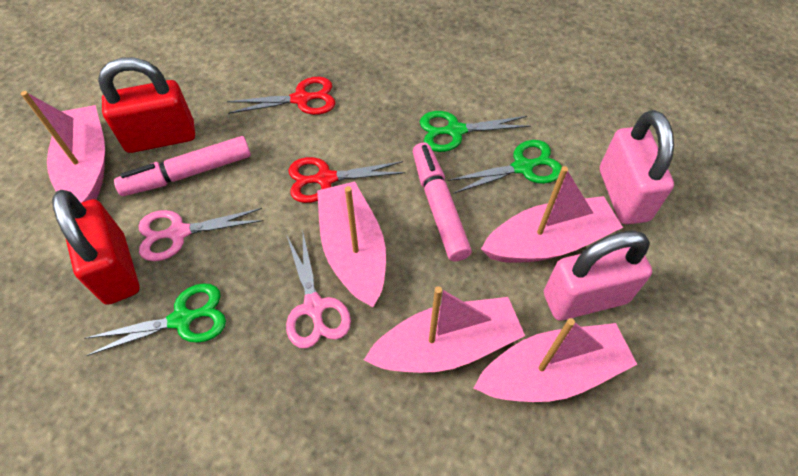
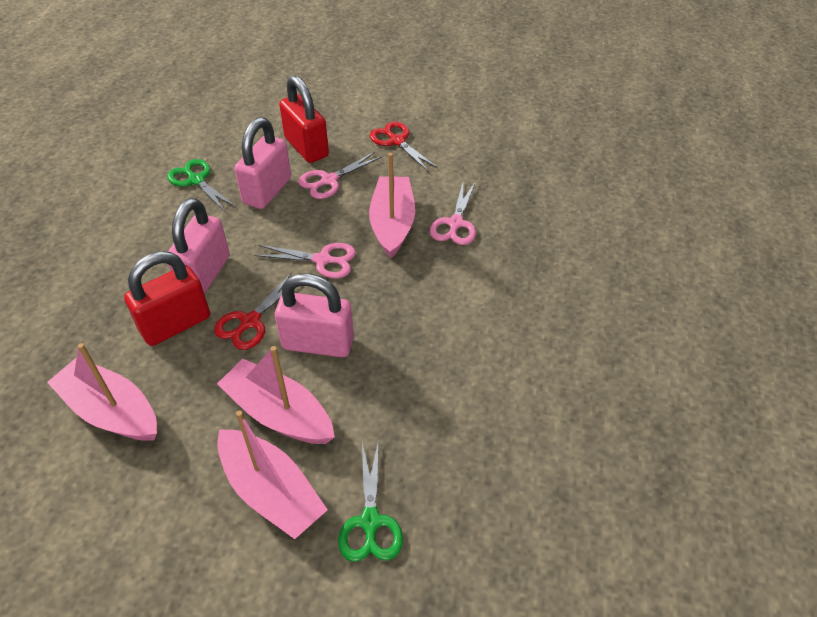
green scissors: [85,283,226,356] [420,111,531,152] [447,140,562,194] = 3 -> [167,159,237,211] [338,443,403,562] = 2
pink boat: [21,91,105,203] [317,182,386,307] [364,286,525,373] [474,318,637,402] [481,166,623,263] = 5 -> [47,343,157,441] [217,346,335,444] [217,410,328,539] [369,153,415,258] = 4
pink marker: [114,136,251,196] [413,142,472,262] = 2 -> none = 0
pink padlock: [544,231,652,321] [600,110,674,224] = 2 -> [168,198,230,294] [234,117,291,209] [275,273,354,357] = 3
pink scissors: [139,208,264,261] [286,233,351,348] = 2 -> [254,243,356,279] [298,152,382,199] [430,182,476,245] = 3

